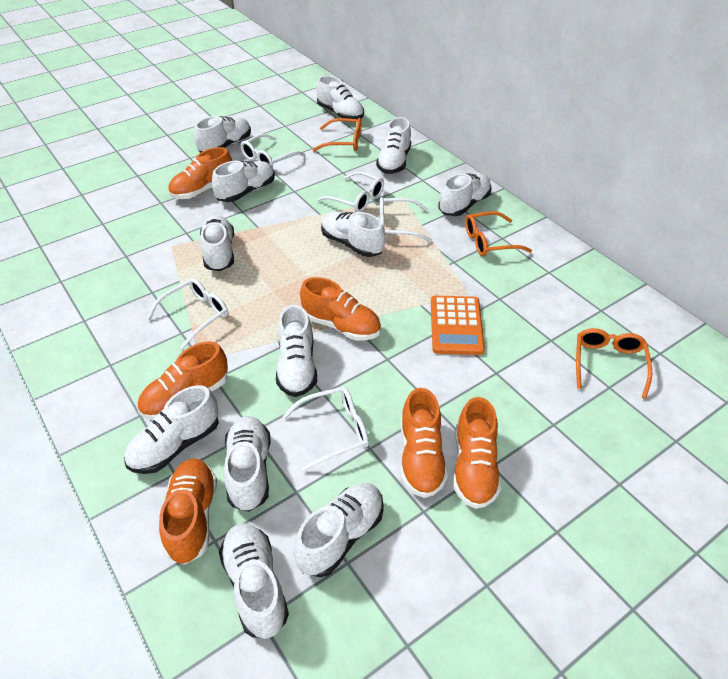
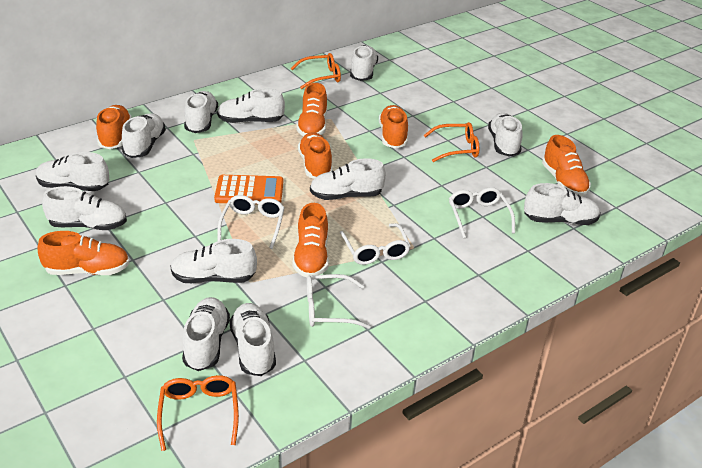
orange shoe: [137,341,228,420] [159,458,217,565] [168,147,232,199] [300,277,381,341] [401,388,448,498] [453,397,501,509] = 6 -> [38,231,129,275] [96,105,132,149] [293,203,329,277] [297,83,327,136] [298,132,333,179] [379,105,408,148] [542,135,591,196] = 7
white glasses: [146,278,228,350] [241,134,305,167] [282,387,369,472] [317,171,384,212] [380,197,432,242] = 5 -> [217,195,285,249] [307,274,371,329] [340,223,411,265] [449,187,515,239] = 4

